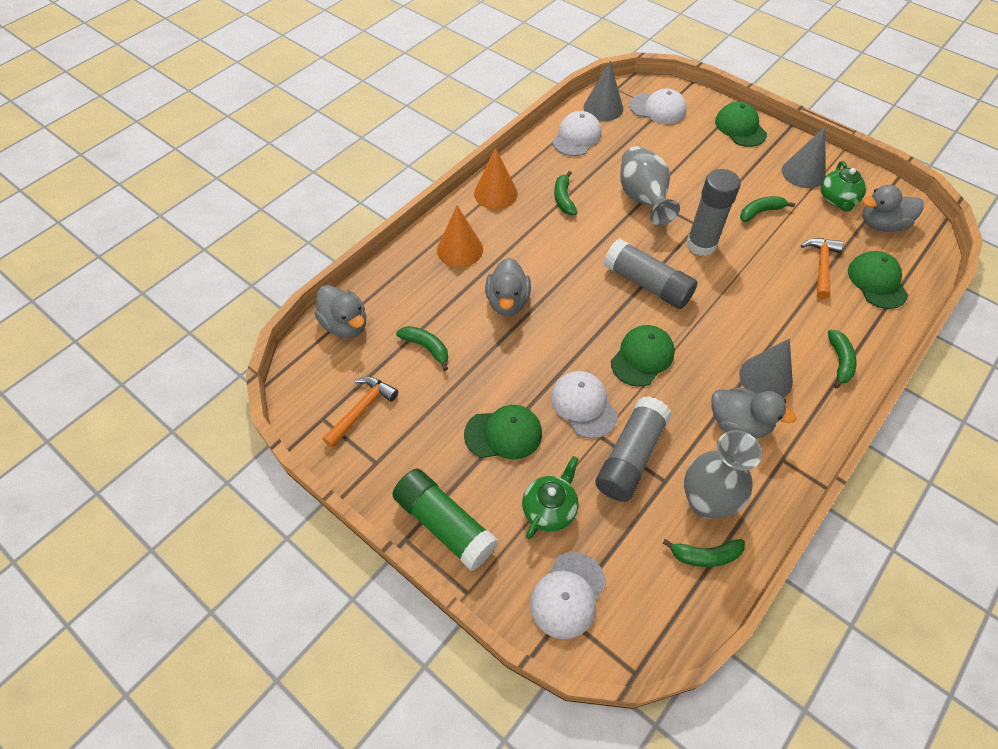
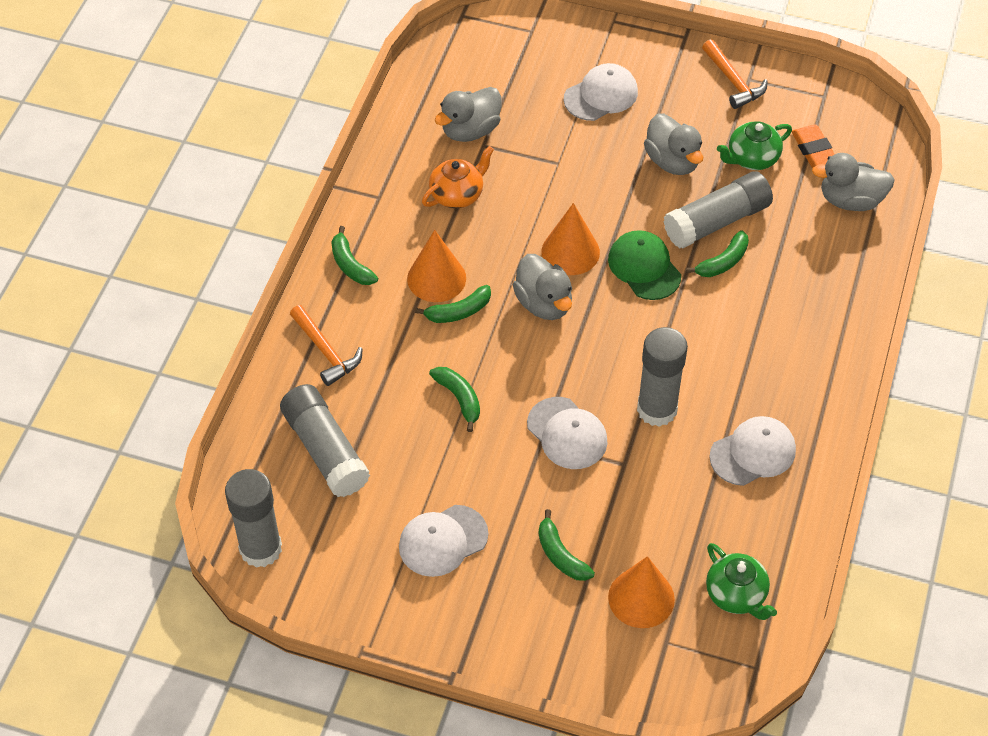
green cap: [464,405,542,459] [611,325,675,387] [715,102,767,147] [848,251,908,309] = 4 -> [608,230,681,300] = 1
green glue stick: [392,469,498,571] = 1 -> none = 0
grey cone: [584,61,623,121] [739,338,793,398] [782,127,826,188] = 3 -> none = 0
grey glue stick: [595,396,672,502] [604,238,698,309] [686,169,741,256] = 3 -> [225,469,282,568] [280,384,370,497] [637,327,688,427] [664,172,773,249] = 4
grey vase: [620,146,680,225] [684,430,762,518] = 2 -> none = 0
orange cone: [437,206,483,267] [474,148,518,209] = 2 -> [407,230,466,302] [542,203,600,275] [608,556,675,628] = 3
orange eraser: none = 0 -> [792,124,834,168] = 1
orange teapot: none = 0 -> [422,146,494,209] = 1

